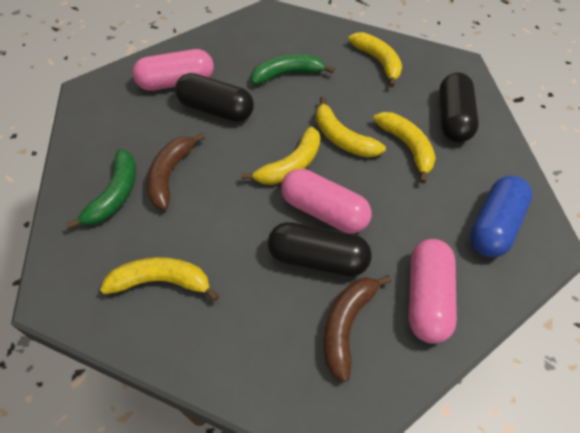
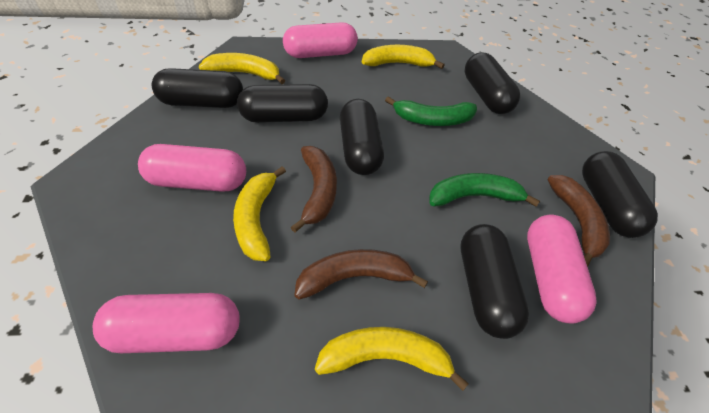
black capsule: [175,73,254,122] [268,222,372,276] [439,72,479,143] = 3 -> [152,68,243,108] [237,84,328,123] [340,99,384,175] [461,224,529,339] [465,52,520,114] [582,151,658,238] = 6
blue capsule: [470,176,532,257] = 1 -> none = 0
brown banana: [147,133,205,210] [324,275,392,382] = 2 -> [290,146,337,233] [295,249,428,300] [547,175,610,267] = 3
pink capsule: [132,49,214,91] [281,169,372,233] [408,239,457,344] = 3 -> [93,293,240,353] [138,144,246,192] [283,22,358,58] [527,215,596,323] = 4
yellow banana: [100,257,219,302] [241,126,320,185] [316,96,386,158] [348,32,402,88] [373,112,436,184] = 5 -> [199,53,285,84] [233,166,286,261] [315,327,469,391] [362,45,444,69] = 4

